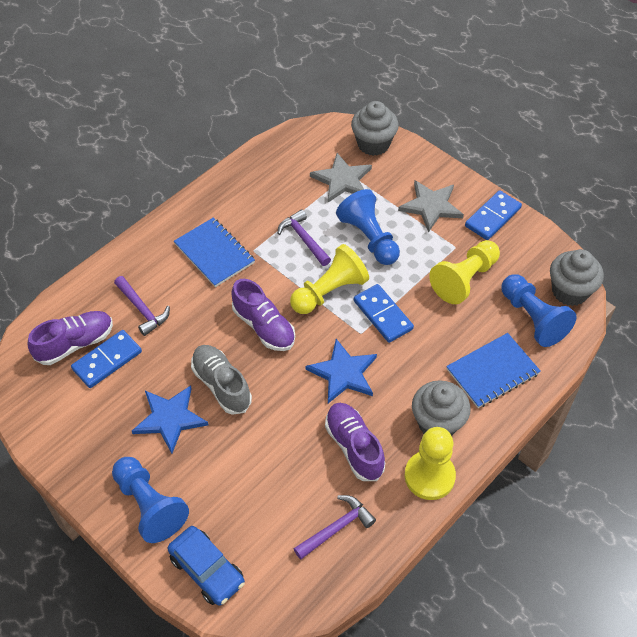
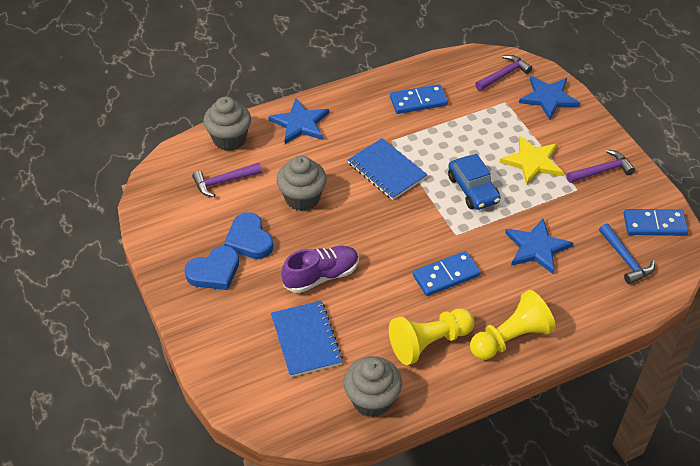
blue hammer: none = 0 -> [599,223,655,284] = 1
blue heart: none = 0 -> [185,246,239,290] [224,212,273,259] = 2
blue pawn: [112,457,189,543] [336,189,400,265] [502,274,577,347] = 3 -> none = 0
blue star: [132,385,209,454] [306,339,377,403] = 2 -> [268,99,329,144] [505,218,573,275] [519,76,580,120] = 3
grey shoe: [191,345,252,415] = 1 -> none = 0
grey star: [310,153,372,202] [398,180,464,233] = 2 -> none = 0
purple shoe: [27,311,113,365] [231,279,295,351] [325,403,385,481] = 3 -> [281,246,359,293] = 1
yellow pawn: [290,244,369,314] [405,427,456,500] [429,240,500,304] = 3 -> [389,309,474,365] [470,290,556,360] = 2
yellow star: none = 0 -> [500,136,564,185] = 1

